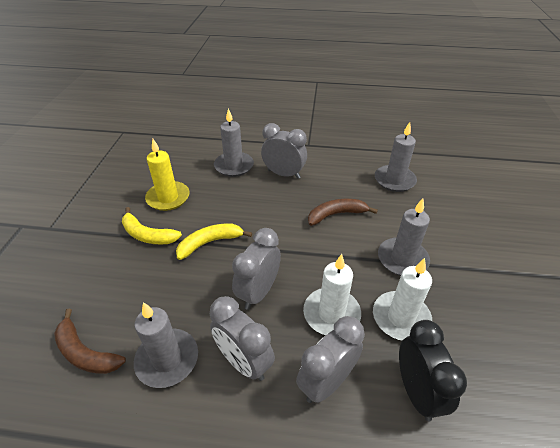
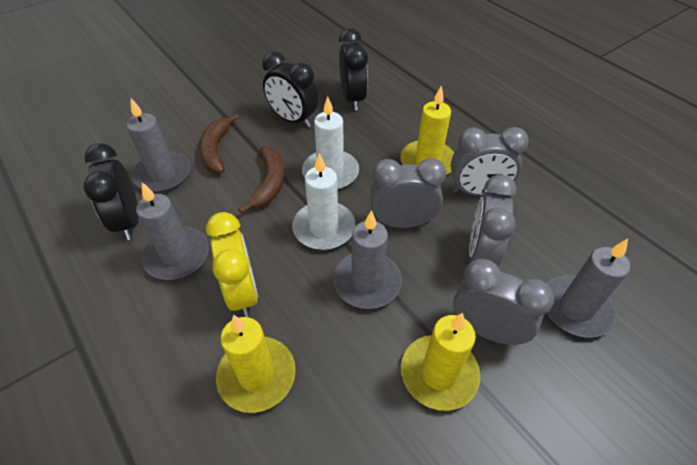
black clock: [399,320,467,421] = 1 -> [84,143,139,240] [262,51,318,128] [339,28,368,110] = 3
yellow banana: [122,207,182,245] [176,224,252,260] = 2 -> none = 0
yellow candle: [145,139,190,211] = 1 -> [216,315,296,413] [400,85,454,175] [401,313,480,411] = 3
yellow clock: none = 0 -> [206,212,258,317] = 1

